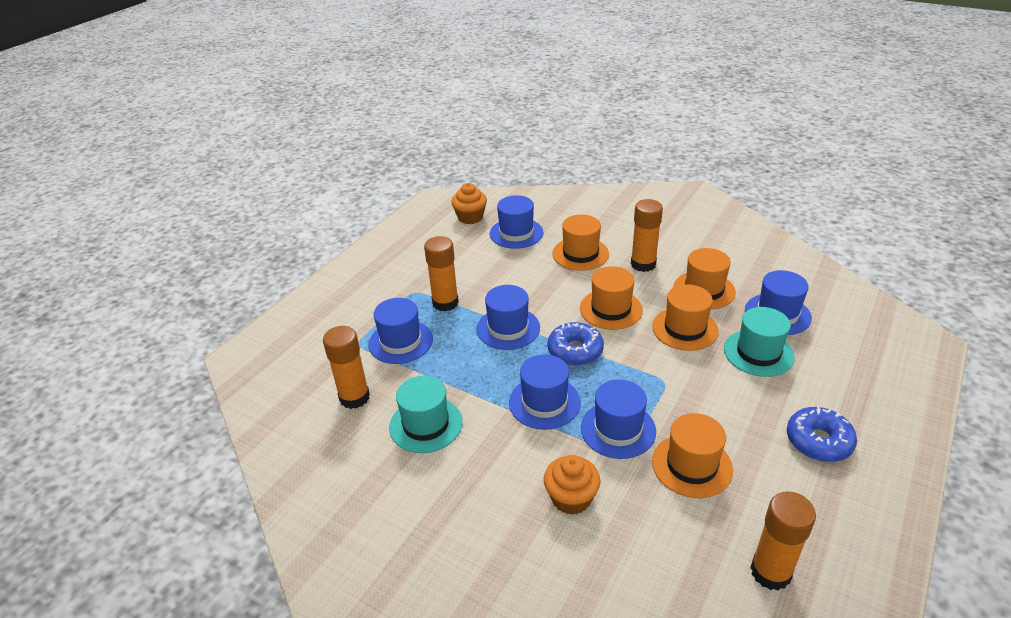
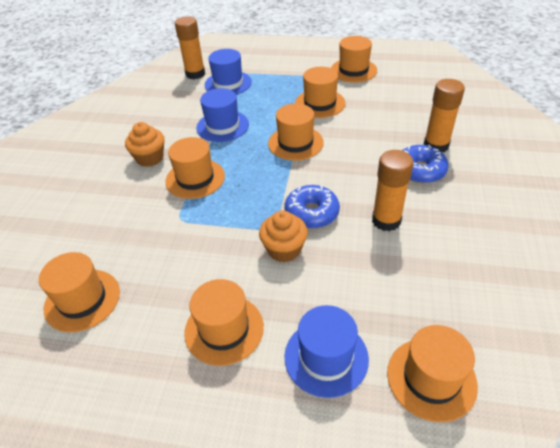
blue hat: [368,298,433,364] [476,285,540,350] [490,195,543,249] [509,354,581,430] [581,380,656,459] [745,270,812,335] = 6 -> [196,88,249,142] [205,49,252,95] [285,305,369,398] = 3
orange glue stick: [323,326,370,409] [424,236,459,311] [631,199,663,272] [750,491,816,590] = 4 -> [175,16,205,79] [372,150,414,231] [423,79,465,152] = 3
orange hat: [553,214,609,271] [580,266,643,330] [652,284,719,351] [652,413,733,498] [673,248,736,309] = 5 -> [39,252,120,332] [165,137,225,199] [184,279,264,366] [268,103,324,161] [295,67,346,118] [331,36,377,82] [387,325,478,422] = 7
turquoise hat: [389,376,463,453] [724,307,795,377] = 2 -> none = 0

